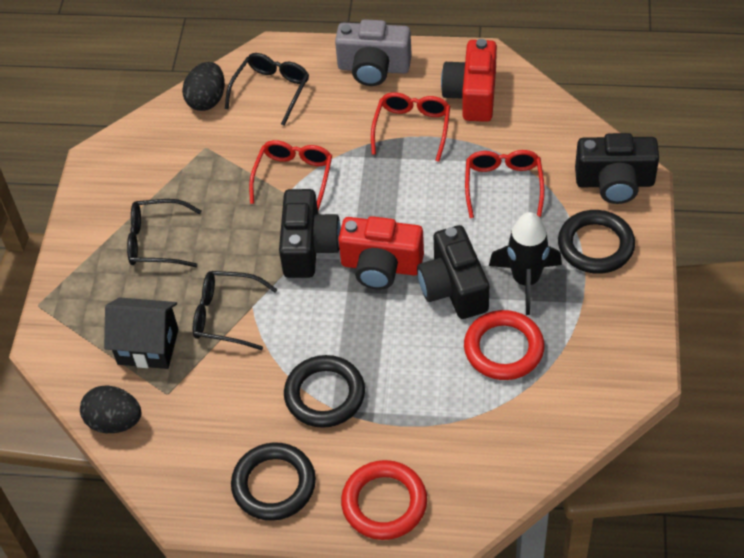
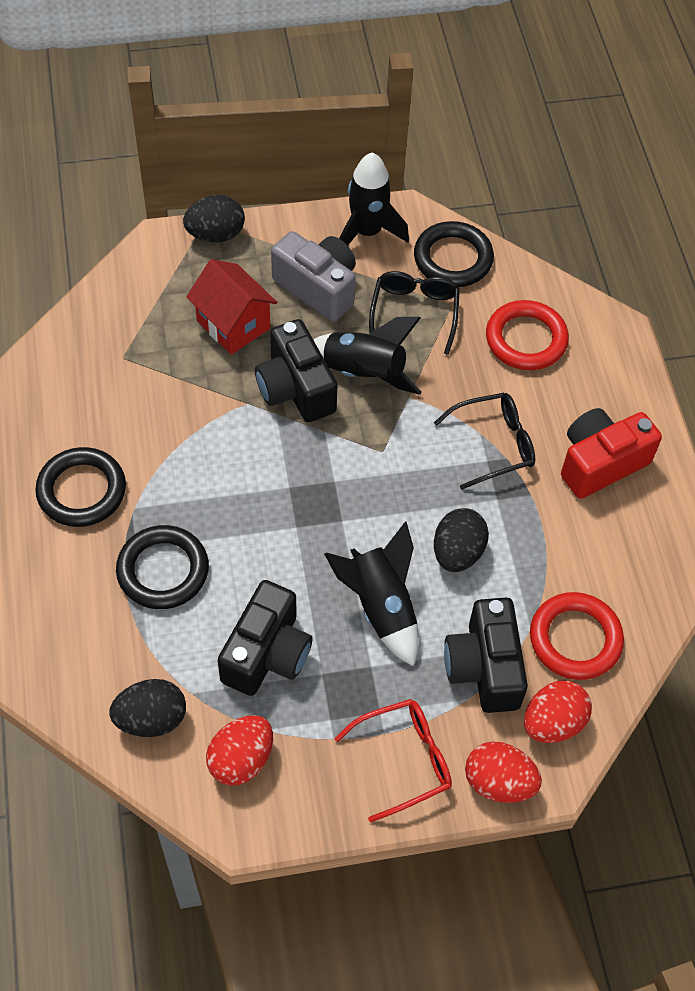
black egg: [80,386,141,433] [182,62,225,111] = 2 -> [109,679,186,737] [183,195,245,242] [434,508,489,572] = 3
black glasses: [127,199,202,267] [193,271,277,350] [225,53,309,126] = 3 -> [369,271,460,355] [434,393,535,490] = 2
black house: [104,297,179,369] = 1 -> none = 0
black rocket: [489,212,562,315] = 1 -> [313,317,422,395] [324,521,419,666] [339,152,409,246] = 3
red camera: [338,216,424,290] [441,39,497,122] = 2 -> [561,408,662,499] = 1
red egg: none = 0 -> [206,715,273,786] [465,741,542,803] [524,681,592,743] = 3
red glasses: [249,140,332,211] [371,92,450,162] [465,150,545,218] = 3 -> [334,699,452,823] = 1
red house: none = 0 -> [186,259,278,355] = 1

